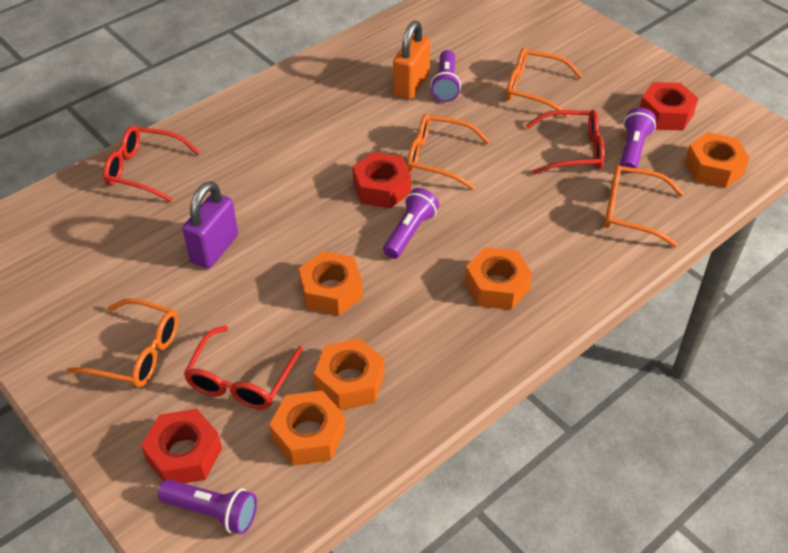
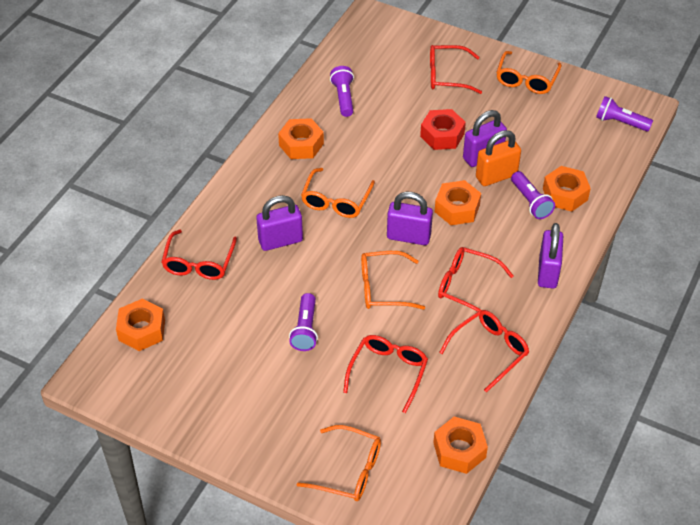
purple padlock: [182,181,238,269] = 1 -> [256,195,303,251] [387,192,433,245] [463,110,507,167] [538,223,563,288] = 4
red glasses: [103,126,200,202] [184,325,303,409] [526,110,605,175] = 3 -> [161,229,237,280] [343,335,428,413] [430,45,482,94] [438,247,514,312] [439,310,529,393] = 5
red nut: [141,409,222,483] [352,152,411,208] [639,82,699,130] = 3 -> [420,109,466,150] = 1

